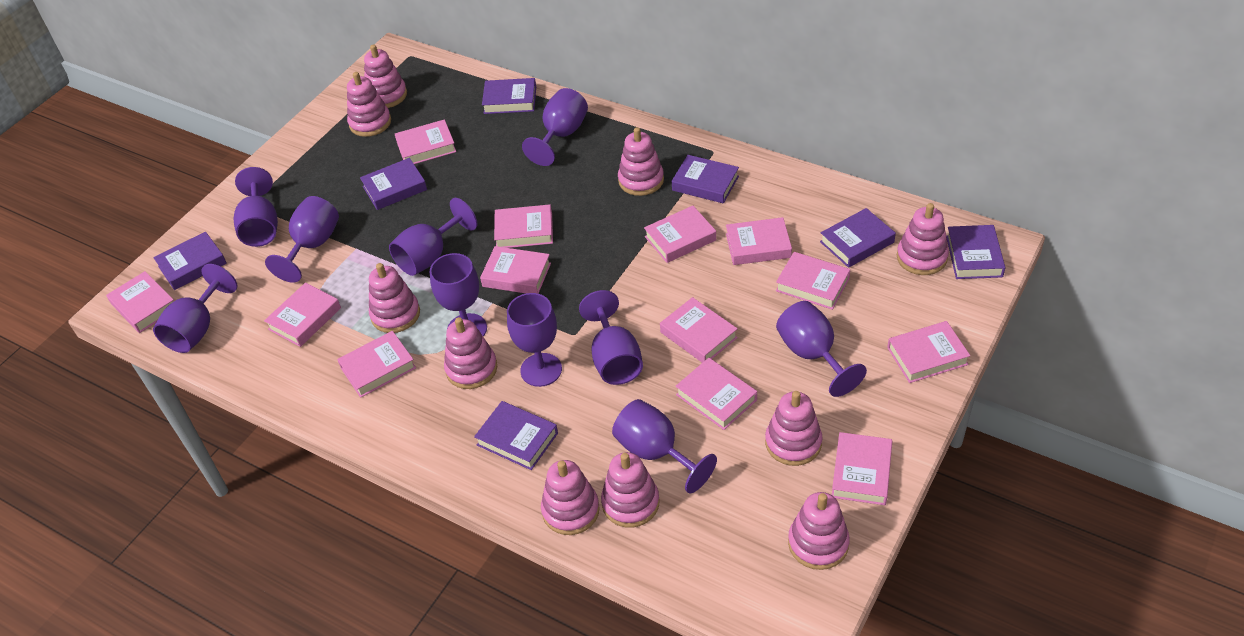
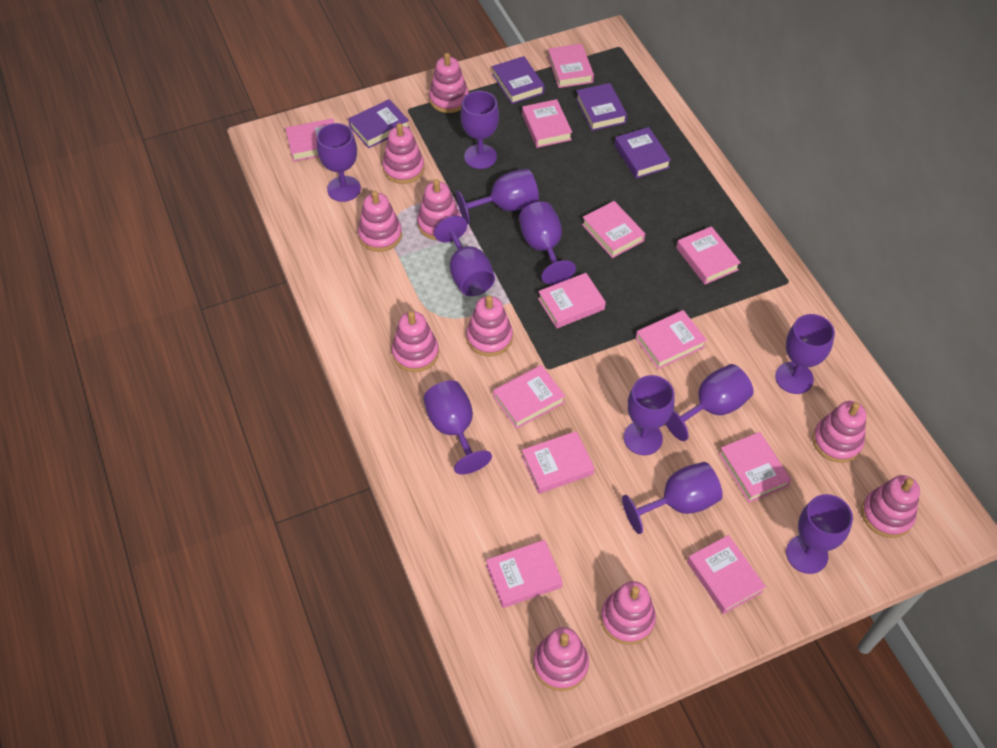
pink book: [106,271,174,333] [264,283,341,347] [337,331,416,398] [395,119,456,164] [480,246,551,294] [494,204,553,248] [644,206,716,263] [660,297,738,363] [675,358,757,430] [726,217,792,265] [776,252,850,310] [832,432,892,505] [887,321,970,383] = 13 -> [285,118,335,162] [486,540,563,608] [493,365,565,429] [521,431,595,494] [522,99,572,148] [538,273,606,328] [548,44,594,88] [582,201,645,258] [636,310,707,369] [676,226,741,284] [687,535,766,614] [719,432,791,503] = 12
purple book: [154,232,227,290] [360,158,427,210] [474,401,558,470] [482,78,536,114] [672,155,739,204] [820,208,896,268] [946,225,1005,279] = 7 -> [348,99,410,148] [492,56,545,104] [576,83,627,131] [614,127,671,179] = 4
purple goblet: [153,264,237,353] [234,167,278,247] [265,196,339,283] [389,198,477,276] [430,253,487,337] [507,293,562,387] [522,88,588,166] [579,290,643,385] [612,399,717,493] [776,301,867,397] = 10 -> [317,123,361,202] [423,380,492,475] [434,216,495,296] [456,169,539,224] [461,91,499,169] [519,202,576,284] [622,462,723,534] [624,375,674,455] [665,364,753,441] [775,314,835,394] [786,494,853,574] = 11

